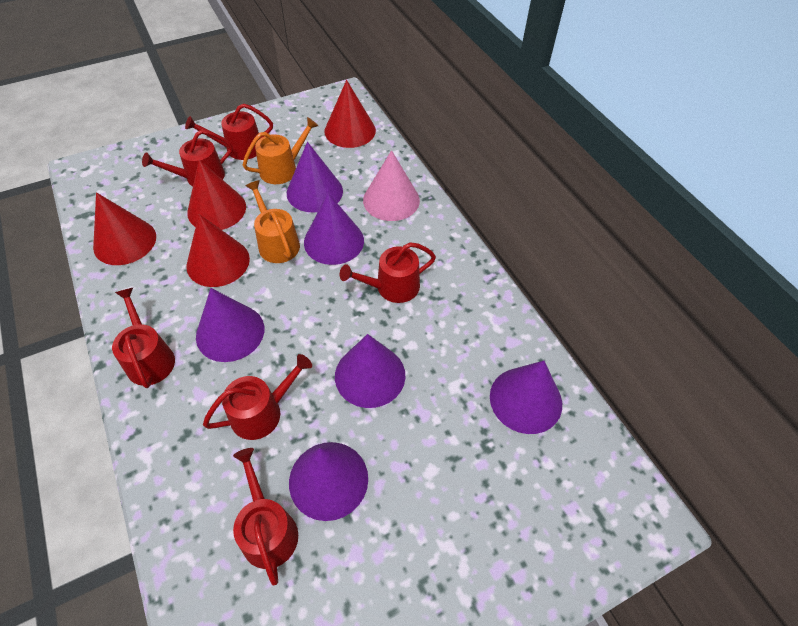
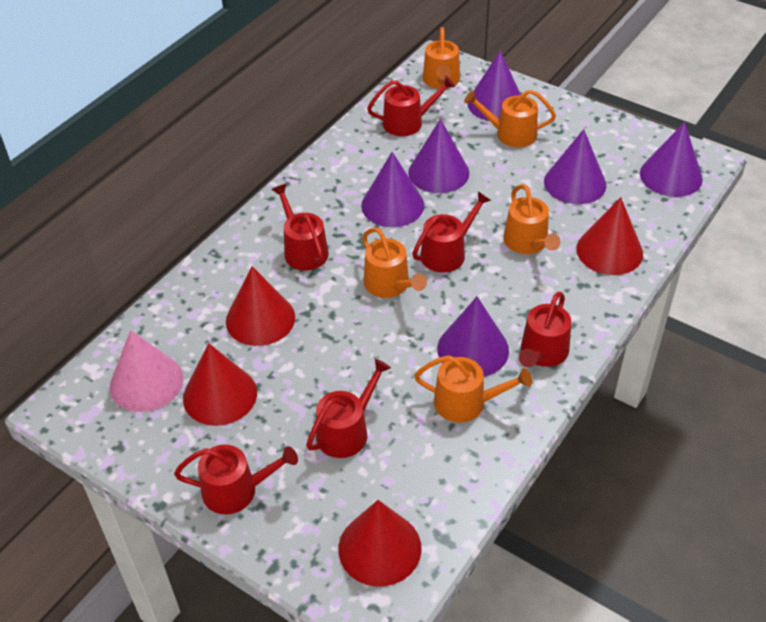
orange watering can: [243,117,318,184] [245,180,300,263] = 2 -> [362,227,427,298] [414,355,532,423] [423,27,460,89] [464,90,556,147] [504,184,560,254] = 5

